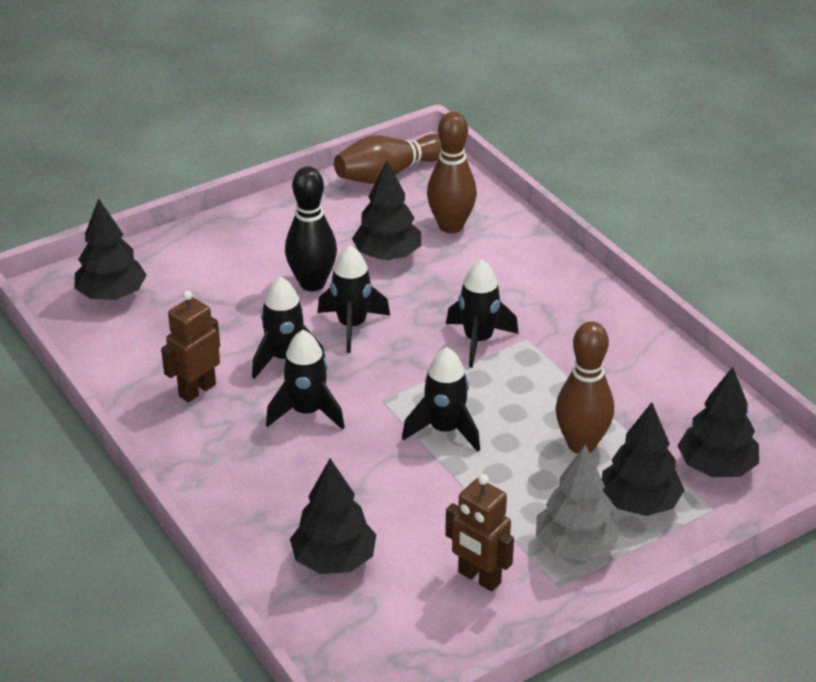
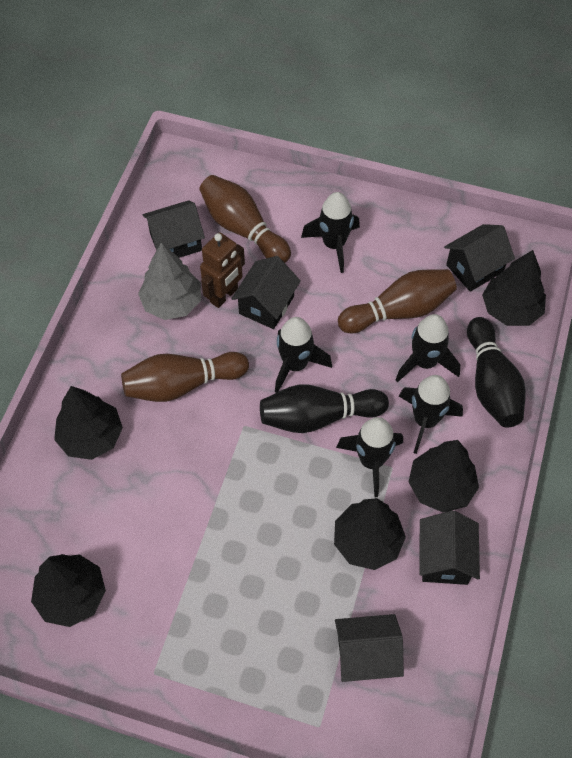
black bowling pin: [285,166,337,291] = 1 -> [260,384,389,433] [467,317,526,428] = 2
black house: none = 0 -> [143,200,205,258] [231,256,301,329] [335,614,404,682] [419,511,480,585] [444,224,515,292] = 5
brown robot: [161,291,220,402] [445,474,514,591] = 2 -> [200,232,245,308] = 1

